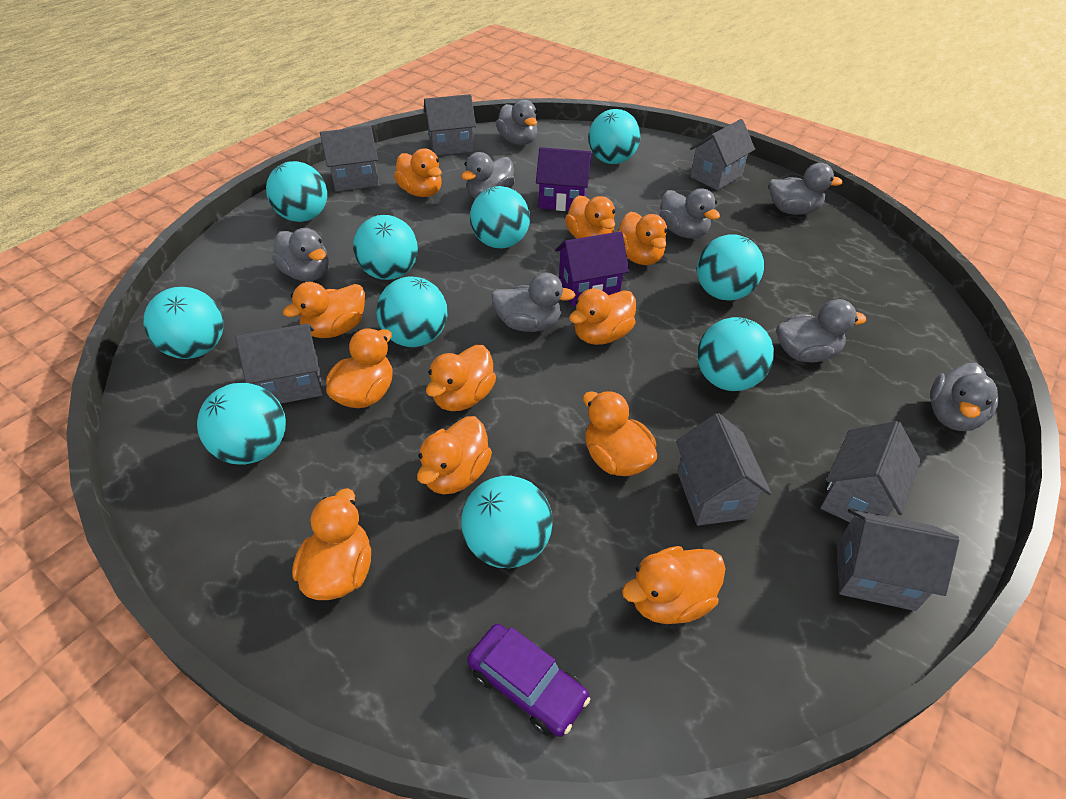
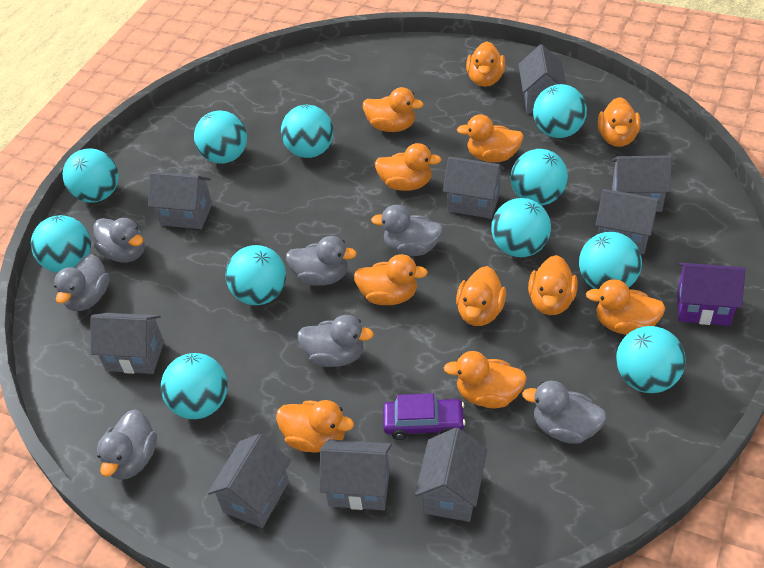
grey duck: [272,228,329,281] [461,152,515,199] [491,273,576,332] [496,100,538,145] [660,188,720,238] [769,163,843,215] [777,299,866,362] [930,363,999,431] = 8 -> [54,254,109,311] [93,218,145,263] [97,409,157,480] [286,236,357,286] [297,315,374,367] [371,205,443,256] [522,381,607,444] = 7
grey house: [236,324,323,404] [320,126,379,192] [424,94,476,155] [676,413,772,526] [690,119,755,190] [820,421,921,522] [836,509,959,611] = 7 -> [91,313,164,374] [148,172,212,229] [207,434,291,528] [319,440,392,510] [415,428,487,522] [443,157,505,219] [518,44,566,114] [596,189,659,254] [612,155,671,212] = 9
purple house: [536,147,591,211] [555,231,629,307] = 2 -> [677,263,746,326] = 1
turquoise ball: [143,287,224,359] [197,383,286,465] [266,161,327,222] [353,215,418,280] [376,277,447,347] [461,476,553,568] [470,186,530,248] [588,109,640,164] [697,235,764,301] [697,317,774,391] = 10 -> [31,215,91,273] [62,148,119,203] [161,353,228,419] [194,110,247,164] [226,245,286,305] [281,105,334,158] [491,198,551,257] [511,149,568,206] [533,84,587,138] [579,232,642,289] [616,326,686,393] = 11

